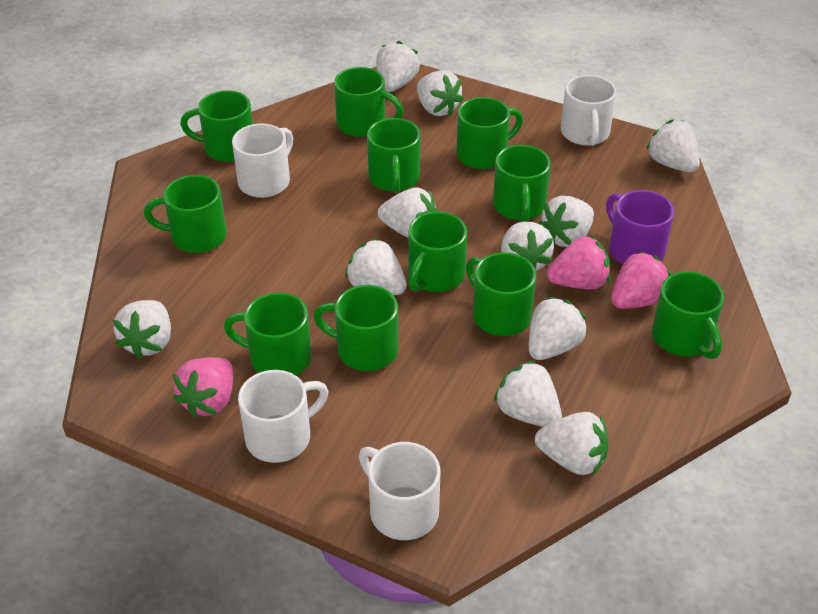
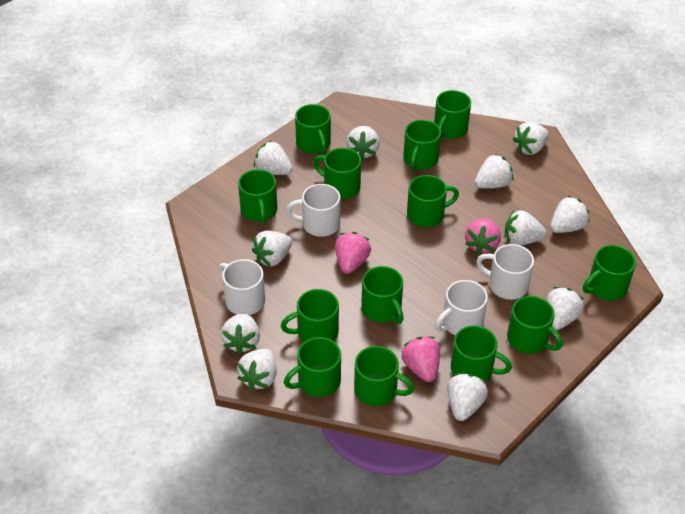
green mug: [144,175,227,253] [180,90,253,162] [224,293,312,375] [313,285,398,371] [334,67,404,137] [367,118,421,193] [408,211,467,292] [456,97,523,169] [466,252,536,336] [493,145,551,222] [652,271,724,359] = 11 -> [238,169,278,224] [281,289,339,342] [284,337,341,397] [295,104,331,154] [313,148,361,199] [354,346,414,406] [361,266,404,324] [403,120,441,170] [407,175,459,227] [434,90,471,139] [451,325,512,381] [507,296,563,354] [583,245,636,300] = 13
purple mug: [606,190,674,264] = 1 -> none = 0

